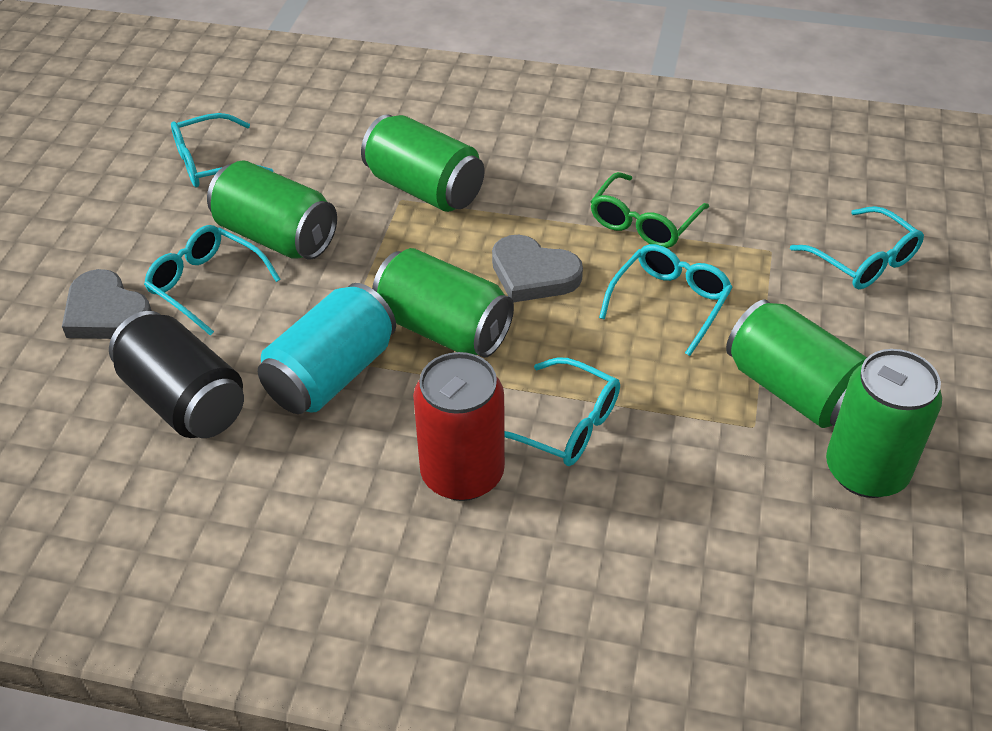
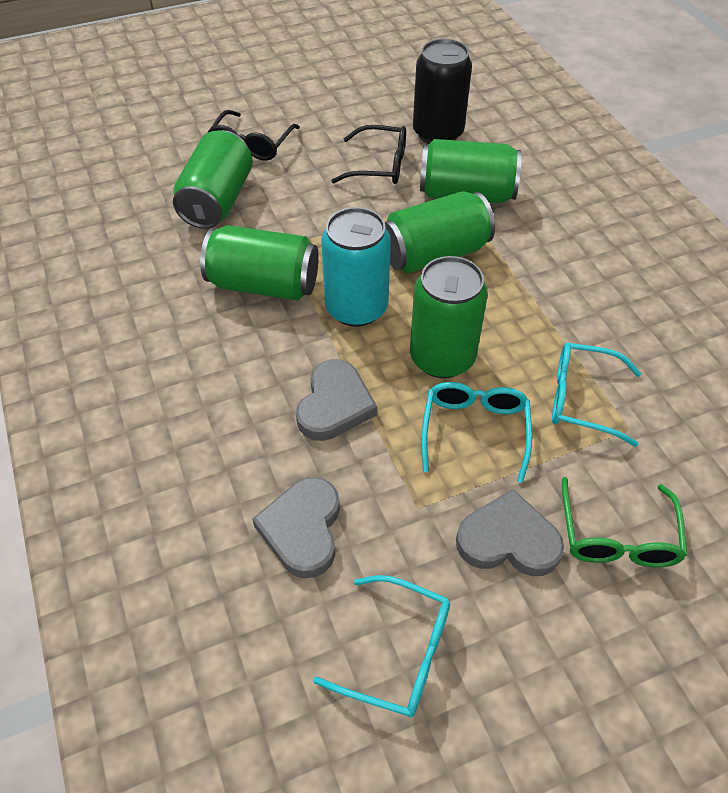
black glasses: none = 0 -> [208,110,300,161] [331,125,406,184] = 2
grey heart: [62,269,152,339] [492,235,583,302] = 2 -> [252,477,340,579] [296,359,377,441] [456,489,564,576] = 3
red can: [413,352,505,501] = 1 -> none = 0
turquoise glasses: [144,225,281,336] [171,113,274,187] [504,357,620,466] [599,244,733,356] [790,206,924,289] = 5 -> [313,575,450,718] [421,382,532,483] [552,342,641,447] = 3

